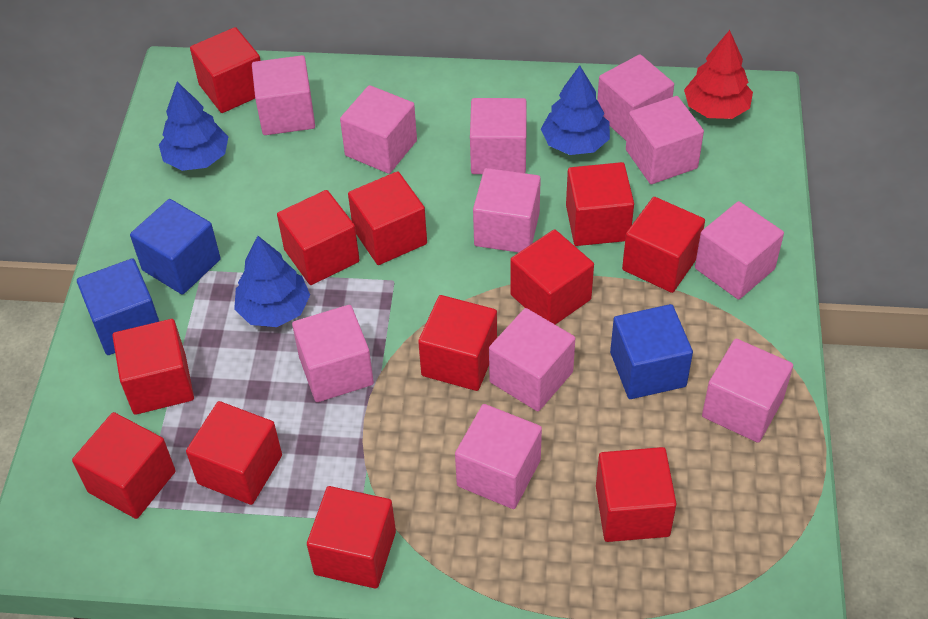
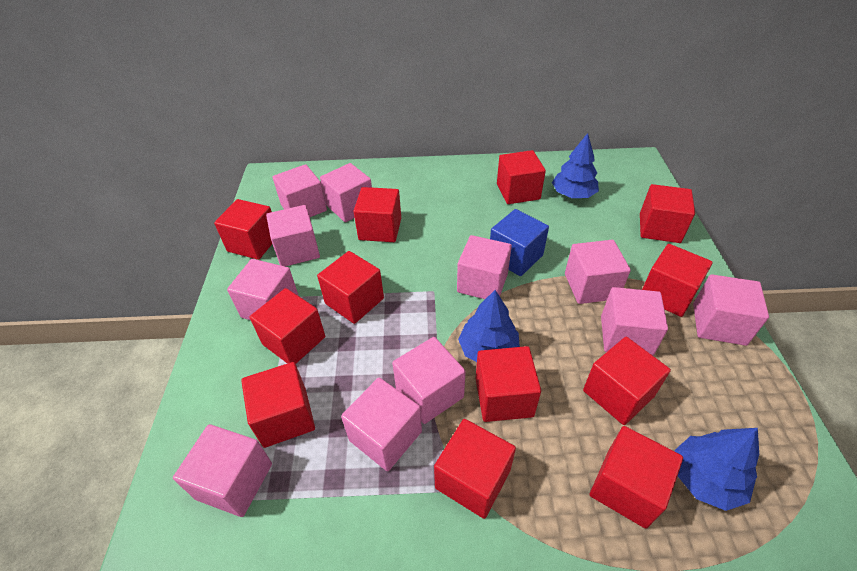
blue cube: [77,258,159,355] [130,199,221,295] [610,304,693,399] = 3 -> [490,209,549,276] = 1
red tree: [684,30,753,119] = 1 -> none = 0

